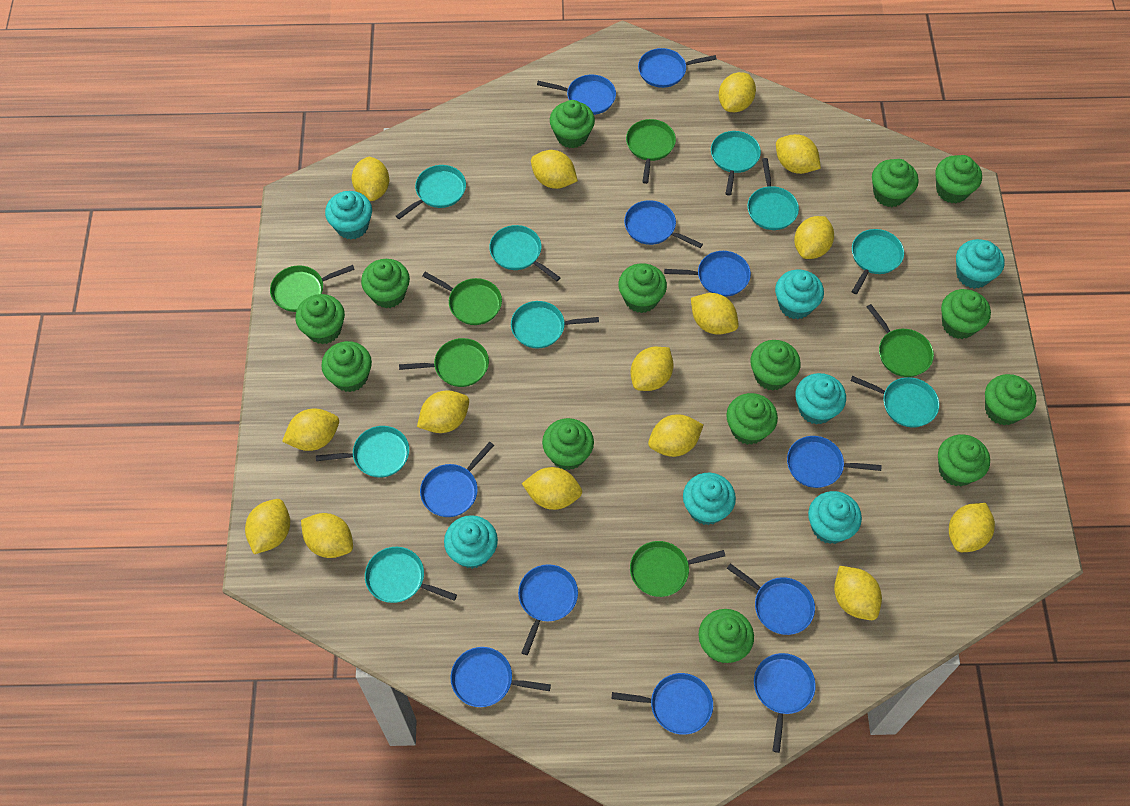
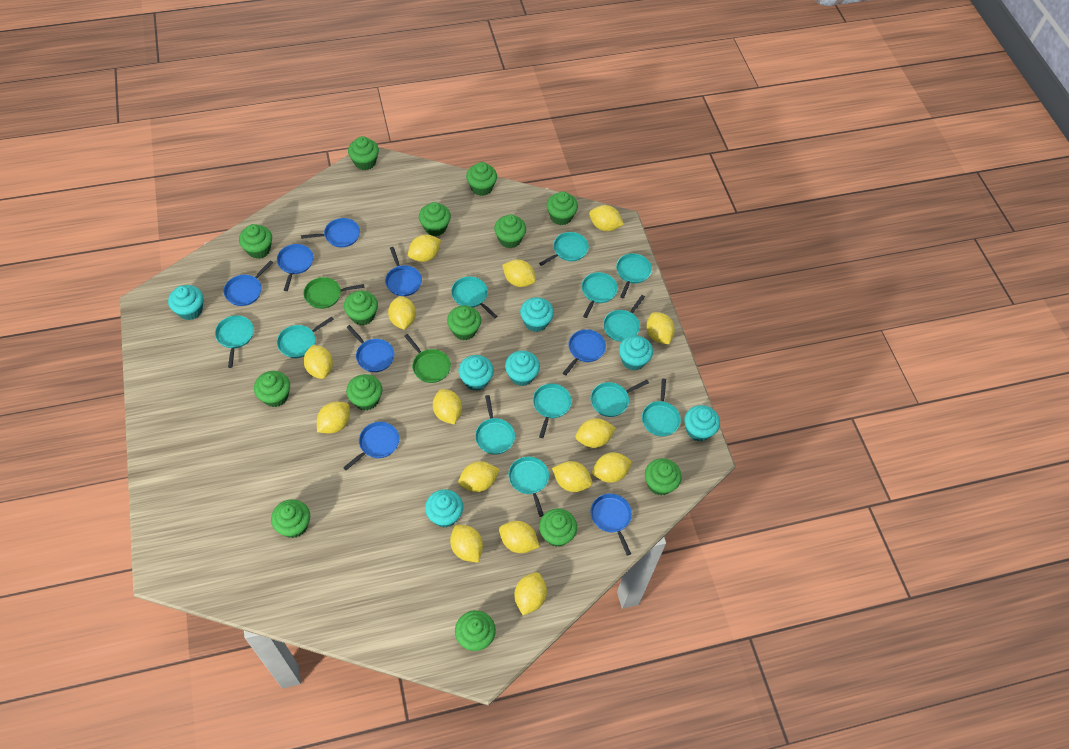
blue pan: [420,442,494,517] [451,647,551,707] [518,564,578,655] [537,74,616,115] [612,673,713,735] [624,200,703,248] [638,48,717,88] [664,251,751,297] [727,563,815,635] [754,653,816,753] [787,436,881,488] = 11 -> [224,260,273,306] [277,244,314,291] [301,218,360,247] [343,422,399,470] [346,325,395,372] [385,247,422,296] [563,329,606,375] [591,494,632,555] = 8
green pan: [270,265,355,312] [399,338,489,387] [422,272,502,325] [626,119,676,184] [630,541,725,597] [867,304,934,377] = 6 -> [303,277,364,309] [404,334,451,383] = 2
turquoise pan: [316,426,409,478] [365,547,457,603] [396,165,466,219] [489,225,561,281] [511,301,599,348] [711,131,761,196] [747,158,799,230] [851,376,939,428] [852,229,904,294] = 9 -> [215,315,254,368] [277,317,334,358] [451,277,497,319] [475,395,515,454] [508,457,549,517] [533,384,572,438] [539,232,589,266] [582,272,618,318] [590,380,649,417] [603,295,645,342] [616,253,652,298] [642,379,681,437] = 12

